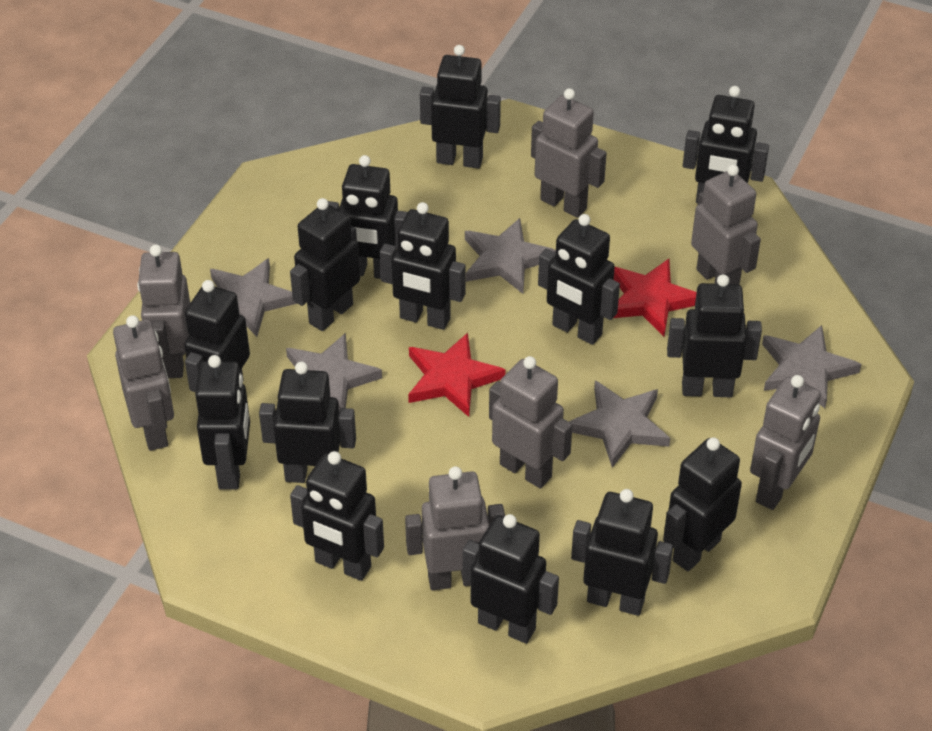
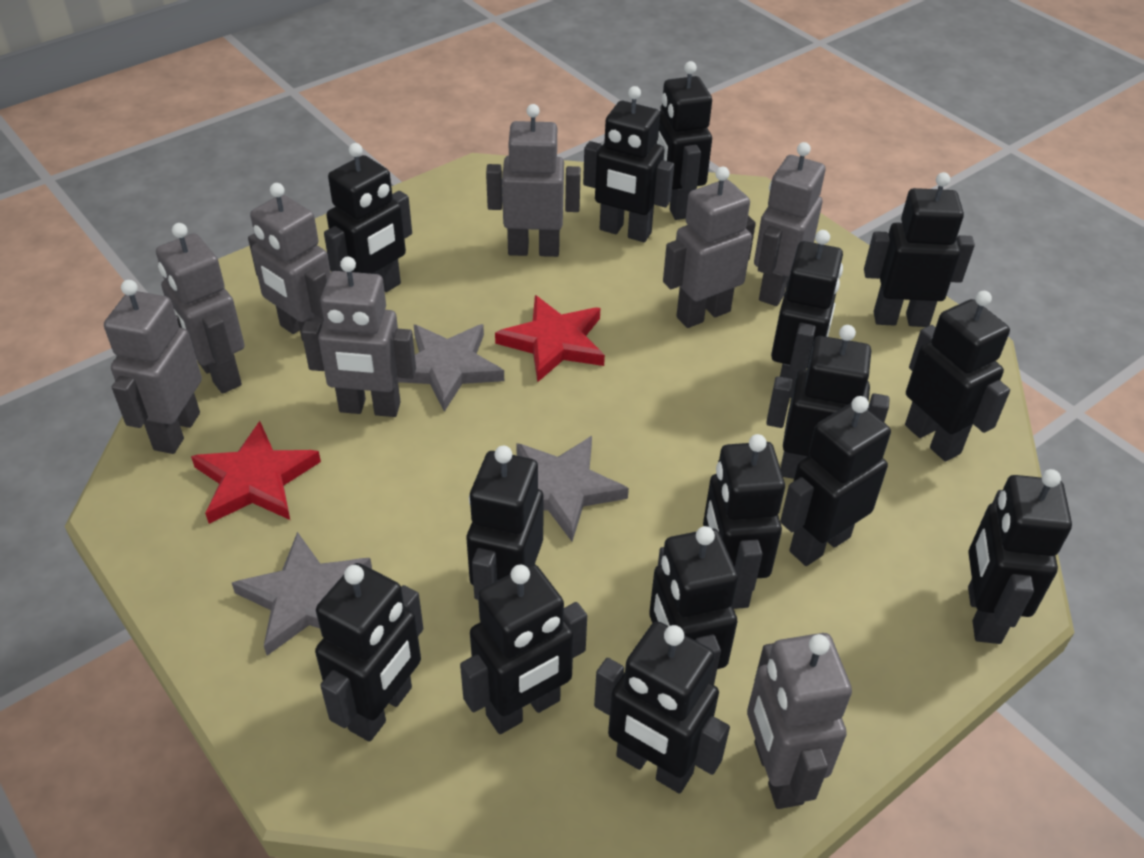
black robot: [184,280,250,392] [195,355,250,490] [259,362,356,483] [290,198,360,331] [290,451,384,581] [328,155,408,279] [380,202,465,330] [420,45,501,168] [463,514,559,644] [538,214,620,345] [571,489,673,616] [663,437,742,571] [667,274,762,397] [683,86,769,204] = 14 -> [315,563,423,742] [324,143,412,292] [460,564,587,734] [466,446,543,600] [583,86,674,242] [594,621,730,793] [649,526,738,685] [656,61,712,220] [703,434,785,609] [766,325,890,479] [771,230,843,398] [780,396,891,566] [864,172,975,327] [905,291,1010,461] [968,469,1072,644] = 15
grey robot: [113,315,174,451] [137,245,190,378] [405,466,505,590] [489,356,573,489] [531,88,607,218] [691,164,761,285] [750,375,821,510] = 7 -> [104,280,202,454] [156,223,245,394] [248,183,331,341] [301,257,416,417] [486,104,581,257] [663,167,756,328] [747,633,852,809] [754,142,826,306] = 8
grey star: [210,258,297,337] [286,333,382,411] [465,218,556,294] [569,380,670,468] [762,325,861,409] = 5 -> [232,532,372,656] [397,324,504,412] [516,436,629,541] = 3

